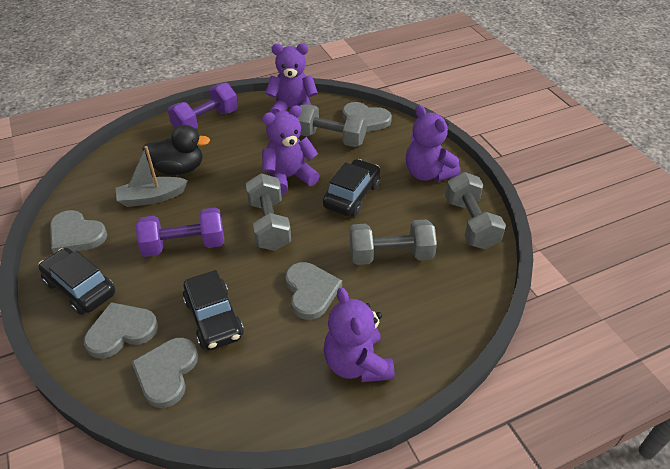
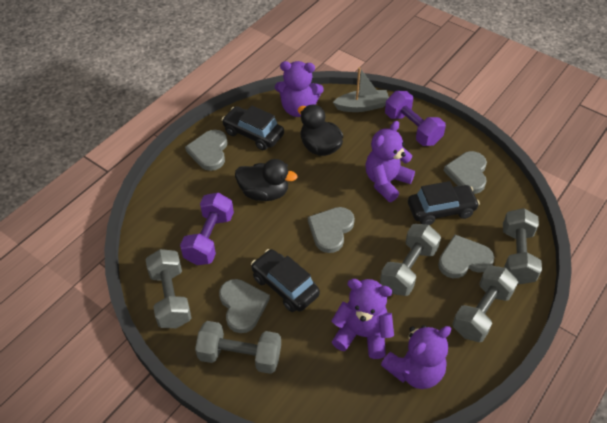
black duck: [142,125,210,175] = 1 -> [235,159,298,201] [298,104,343,156] = 2
grey dumbbell: [246,173,291,251] [297,104,367,147] [349,219,437,265] [445,172,506,250] = 4 -> [145,249,191,328] [195,321,281,374] [380,224,441,296] [452,266,518,342] [503,208,542,284] = 5

